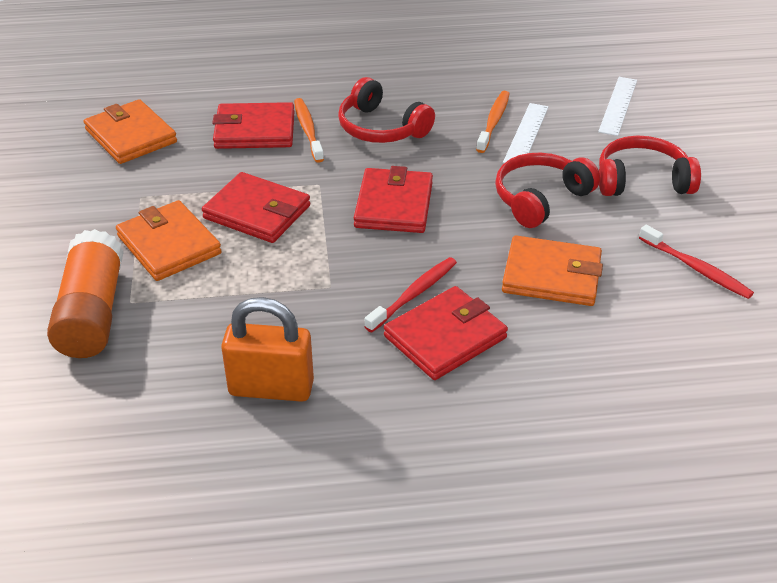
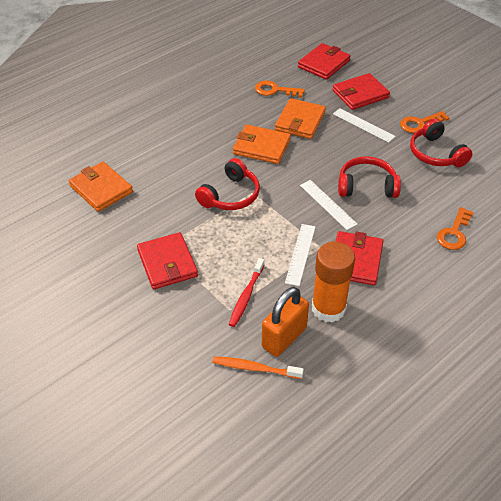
orange key: none = 0 -> [255,81,305,97] [400,111,449,133] [437,207,474,250] = 3
orange toothbrush: [294,98,324,163] [476,91,510,153] = 2 -> [212,356,304,379] = 1
red toothbrush: [364,257,457,332] [639,225,754,299] = 2 -> [229,258,265,327] = 1
white ruler: [503,103,548,163] [598,77,637,136] = 2 -> [285,224,315,286] [300,180,358,230] [333,108,396,143] = 3

